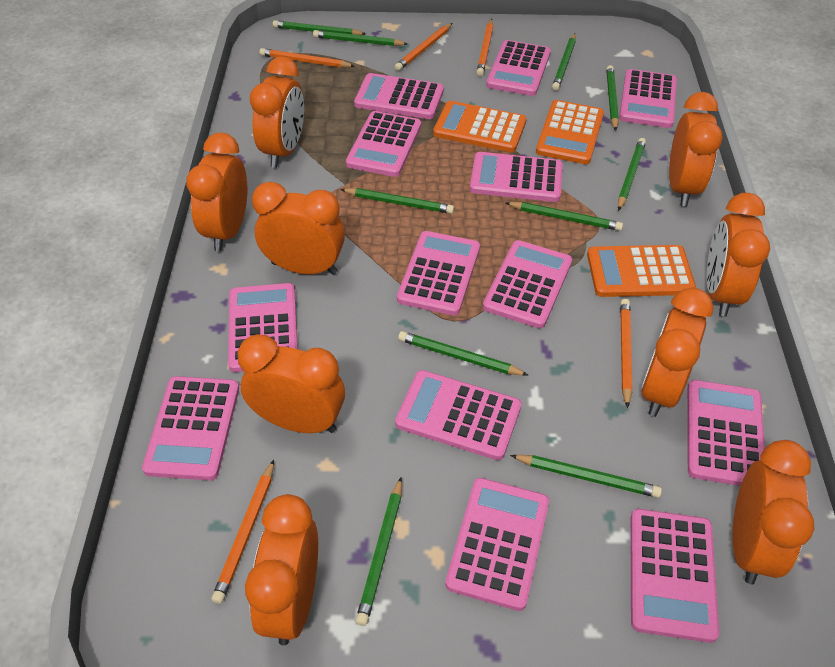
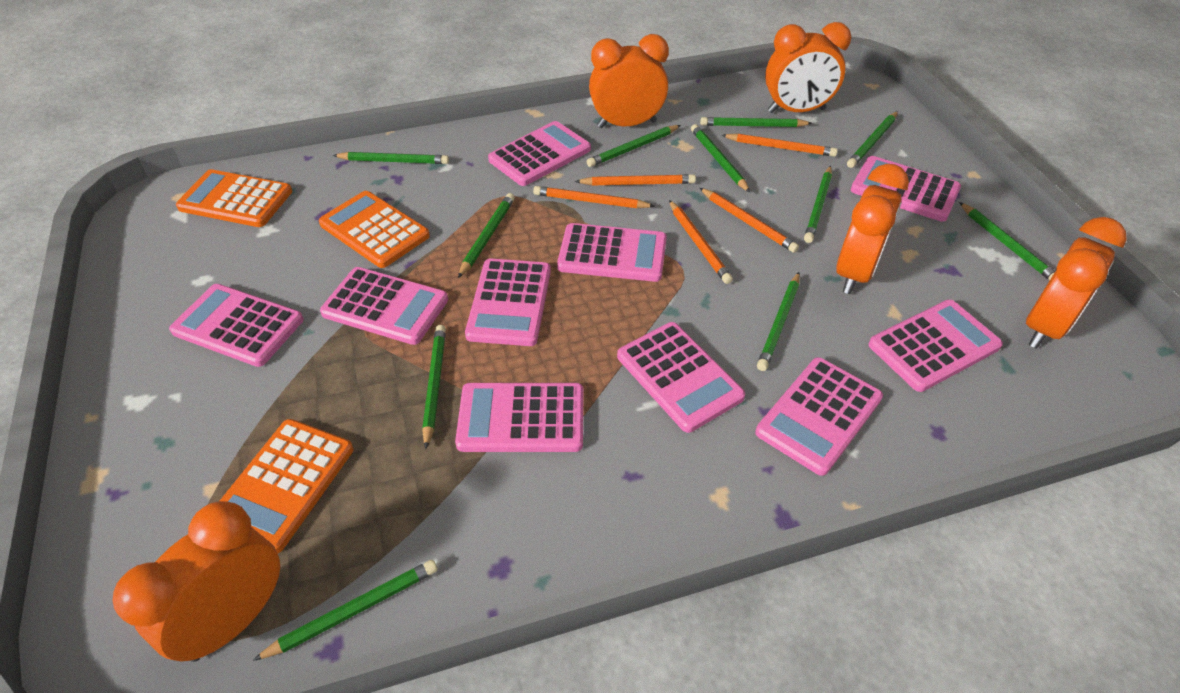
green pencil: [273,20,366,35] [313,30,408,46] [340,188,454,214] [356,478,402,626] [398,331,528,376] [506,202,623,231] [510,455,662,498] [552,34,576,91] [606,65,619,131] [618,138,646,211] = 10 -> [253,560,437,661] [333,152,449,164] [422,325,446,449] [458,193,515,278] [587,125,681,167] [691,124,750,193] [700,117,812,127] [757,272,800,371] [804,166,832,243] [847,111,898,168] [959,202,1055,281] = 11
orange clock: [186,132,247,252] [237,334,345,433] [245,494,318,645] [250,57,304,168] [252,182,345,275] [641,288,714,417] [669,92,723,206] [707,193,770,317] [732,440,814,584] = 9 -> [112,501,280,662] [589,34,669,128] [765,22,851,113] [836,164,909,294] [1026,217,1127,349] = 5
pink calculator: [142,376,239,480] [228,283,298,372] [346,111,421,177] [354,73,444,119] [395,370,522,460] [397,231,480,316] [445,478,549,611] [470,152,563,202] [483,240,572,328] [486,40,551,96] [619,69,677,128] [631,509,719,643] [687,380,765,486] = 13 -> [169,284,304,367] [320,267,448,345] [455,383,583,452] [465,259,551,346] [488,121,591,186] [557,223,667,282] [617,322,745,433] [755,357,883,476] [851,156,961,222] [868,300,1003,392] = 10

